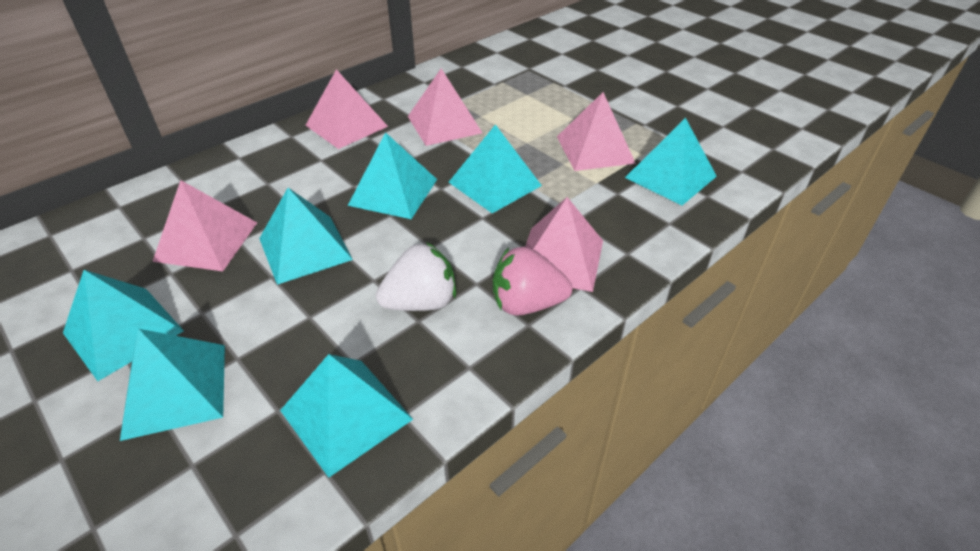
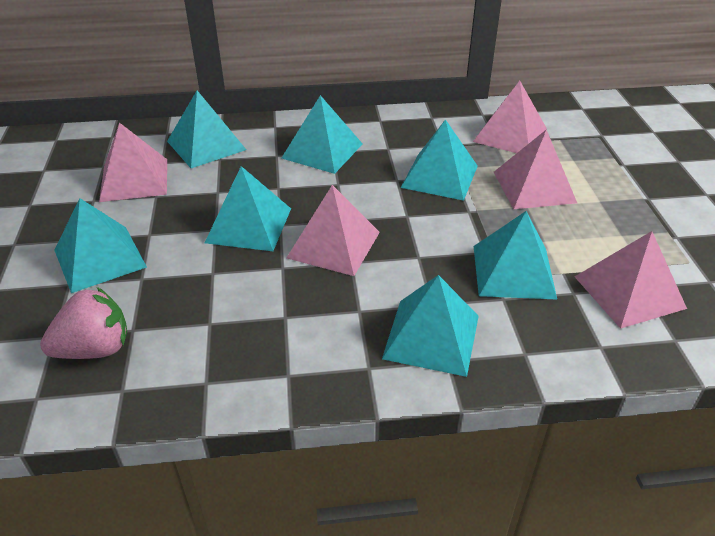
white strawberry: [376,242,456,311] = 1 -> none = 0

